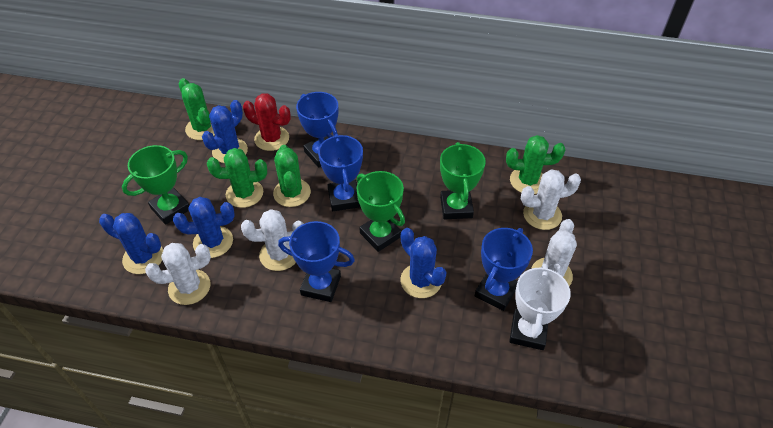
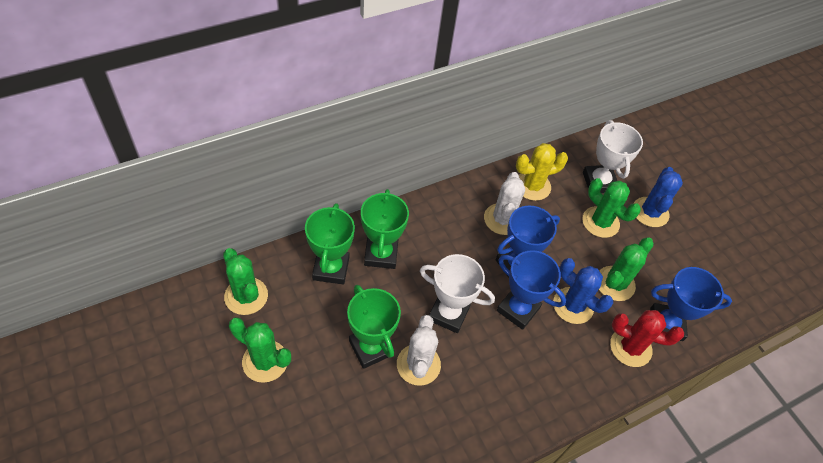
blue cactus: [99,213,163,274] [173,197,235,258] [202,100,248,163] [400,228,447,298] = 4 -> [553,258,613,324] [634,167,683,227] = 2
blue trophy: [278,221,355,302] [296,92,338,167] [318,134,363,211] [475,228,533,311] = 4 -> [496,205,560,278] [497,250,566,330] [650,267,732,341] = 3
white cactus: [145,243,211,305] [241,209,304,271] [521,169,581,230] [531,219,577,286] = 4 -> [397,315,441,386] [484,172,525,235] = 2
white trophy: [509,263,571,350] = 1 -> [420,254,495,333] [583,120,643,193] = 2
yellow cactus: none = 0 -> [516,143,568,201] = 1

